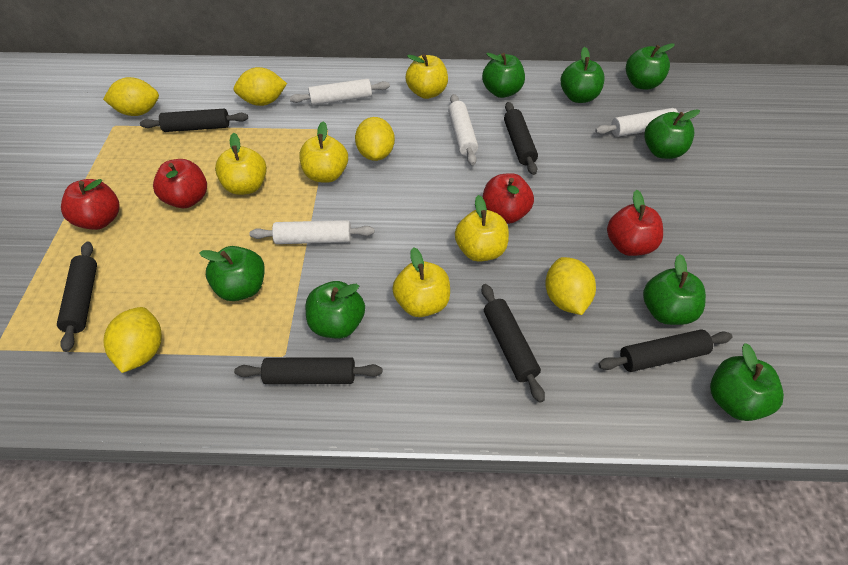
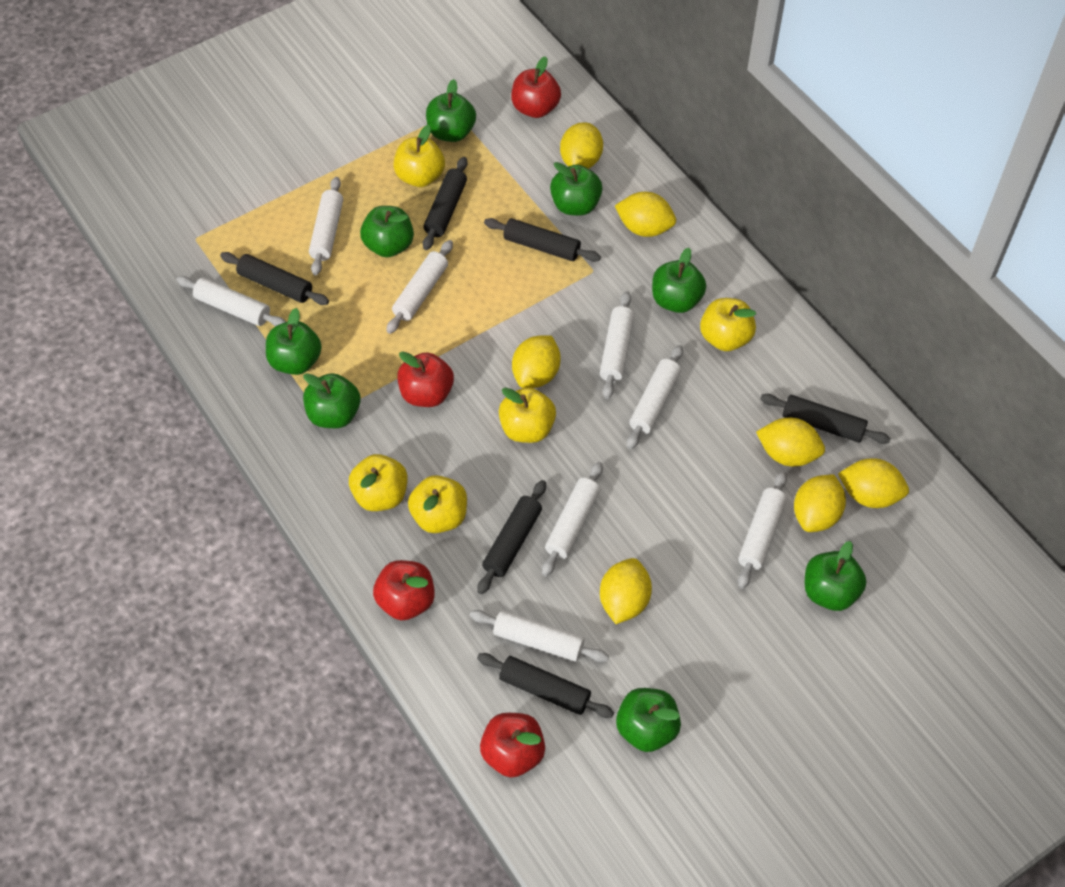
white rolling pin: [249,220,374,244] [290,79,390,105] [448,94,478,165] [595,108,689,137] = 4 -> [176,276,286,326] [309,177,343,275] [386,240,453,334] [470,610,609,662] [542,462,603,577] [600,291,634,399] [627,345,683,449] [738,471,787,589] = 8
yellow lemon: [103,77,159,116] [103,307,162,373] [234,67,287,106] [355,117,395,161] [545,257,596,315] = 5 -> [512,336,560,388] [560,122,603,169] [600,558,652,624] [615,192,676,237] [756,418,825,467] [794,475,846,532] [838,458,909,508] = 7

